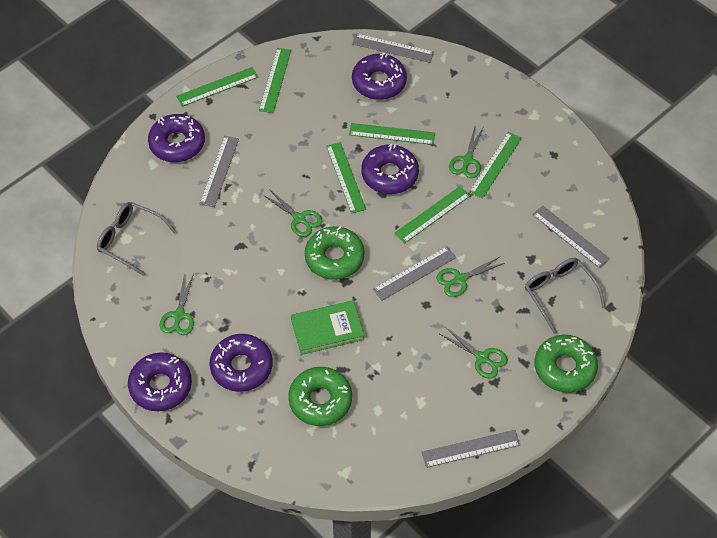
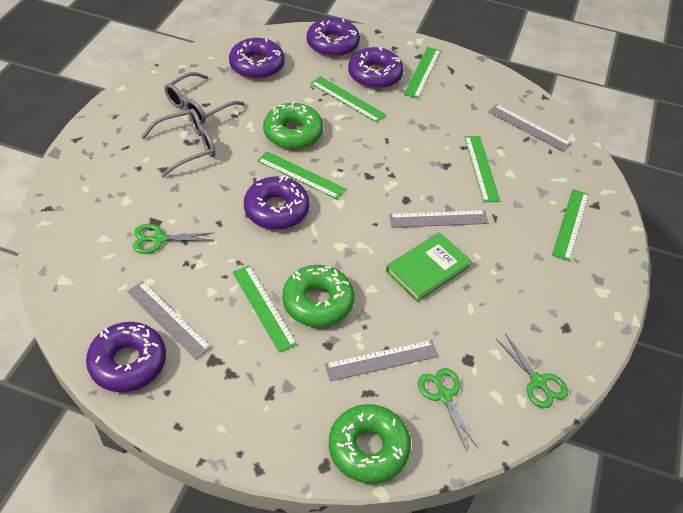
green scissors: [159,273,194,335] [263,189,322,237] [436,257,505,297] [440,327,508,378] [449,126,484,178] = 5 -> [133,224,214,254] [418,368,478,451] [496,334,568,408] = 3
grey ruler: [200,136,239,207] [352,33,434,63] [373,246,456,301] [421,430,520,468] [532,205,610,268] = 5 -> [127,281,212,360] [325,340,439,381] [389,210,488,228] [488,104,572,152] = 4

